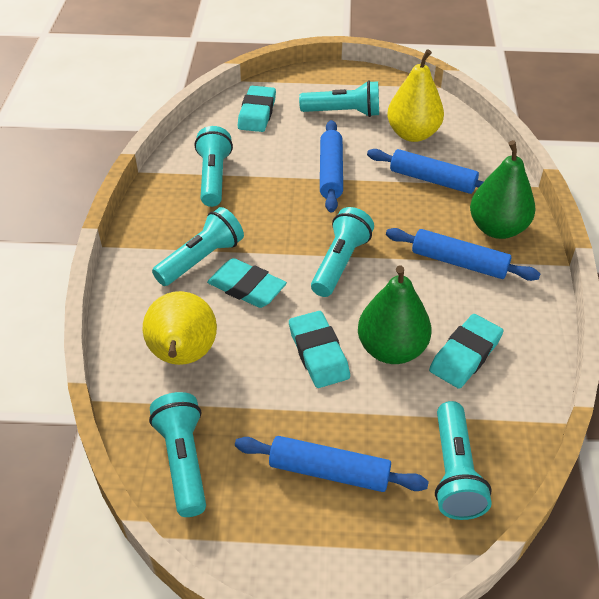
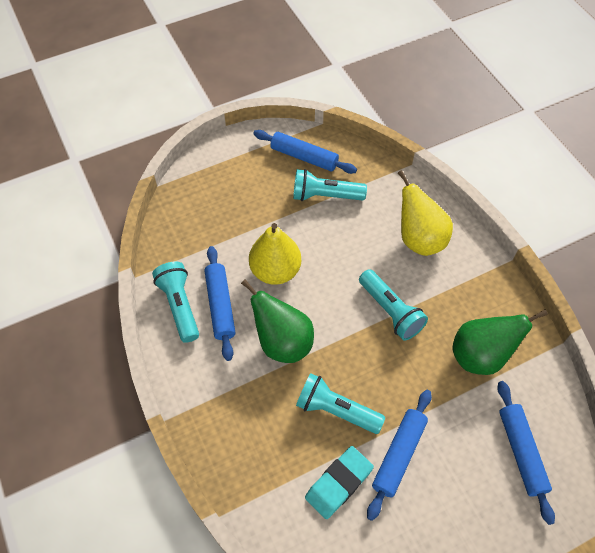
turquoise eraser: [207,258,287,308] [238,86,276,132] [289,311,350,388] [429,314,503,389] = 4 -> [305,446,374,519] = 1
turquoise flashlight: [149,392,206,517] [152,207,244,286] [195,126,233,207] [299,80,379,117] [311,207,374,297] [435,401,492,520] = 6 -> [152,262,199,343] [293,169,367,201] [296,373,385,434] [359,269,428,340] = 4

